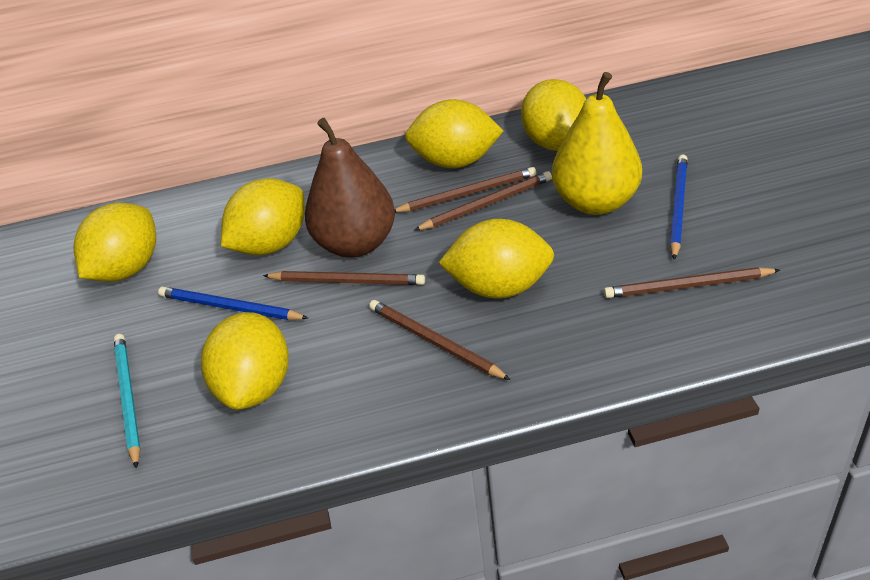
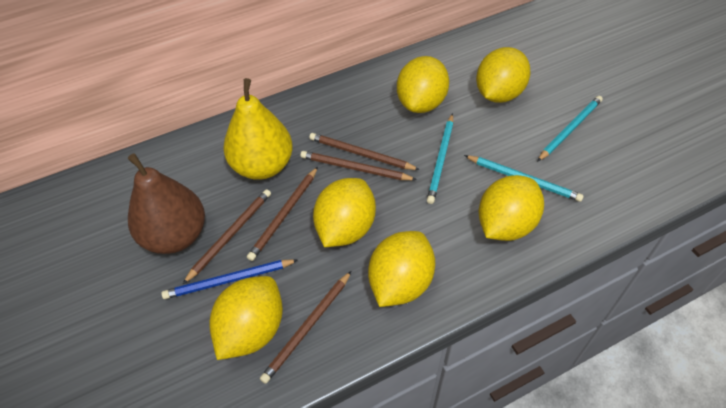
blue pencil: [158,287,308,320] [670,155,688,260] = 2 -> [161,259,298,299] = 1
turquoise pencil: [114,334,141,469] = 1 -> [427,113,453,204] [464,155,584,202] [537,96,603,162] = 3

